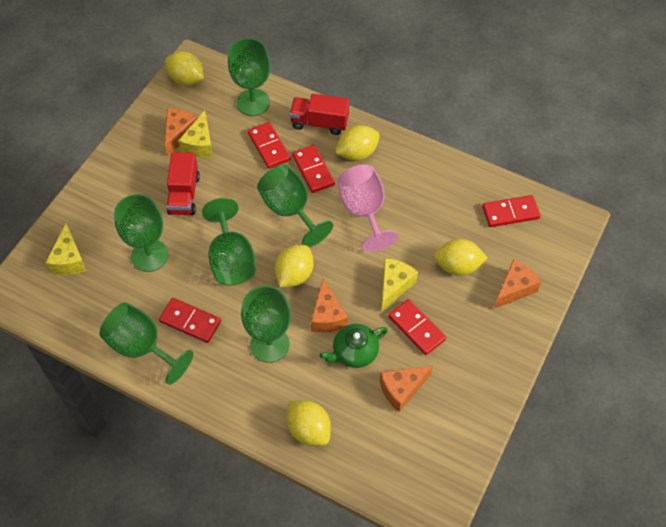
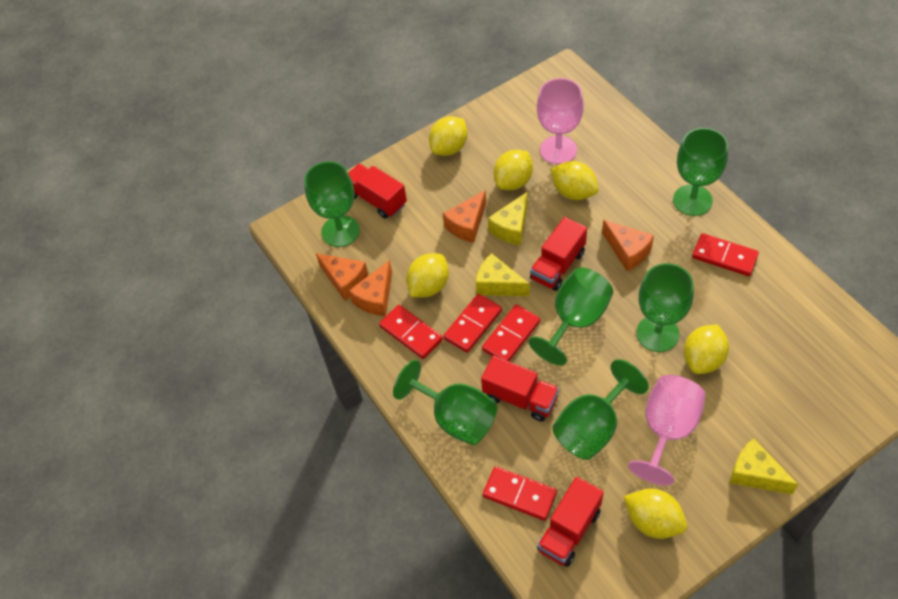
green teapot: [320,324,388,368] = 1 -> none = 0
pink goblet: [338,164,398,252] = 1 -> [537,78,584,165] [628,375,706,485] = 2
red truck: [167,152,200,215] [290,94,349,135] = 2 -> [348,164,407,219] [481,356,559,422] [530,217,587,291] [537,477,604,567] = 4
yellow lemon: [165,51,204,86] [275,245,314,287] [287,400,331,446] [335,125,380,161] [434,239,488,276] = 5 -> [406,253,449,298] [429,116,467,156] [494,150,533,191] [550,161,598,200] [623,489,687,539] [684,325,729,374] = 6

